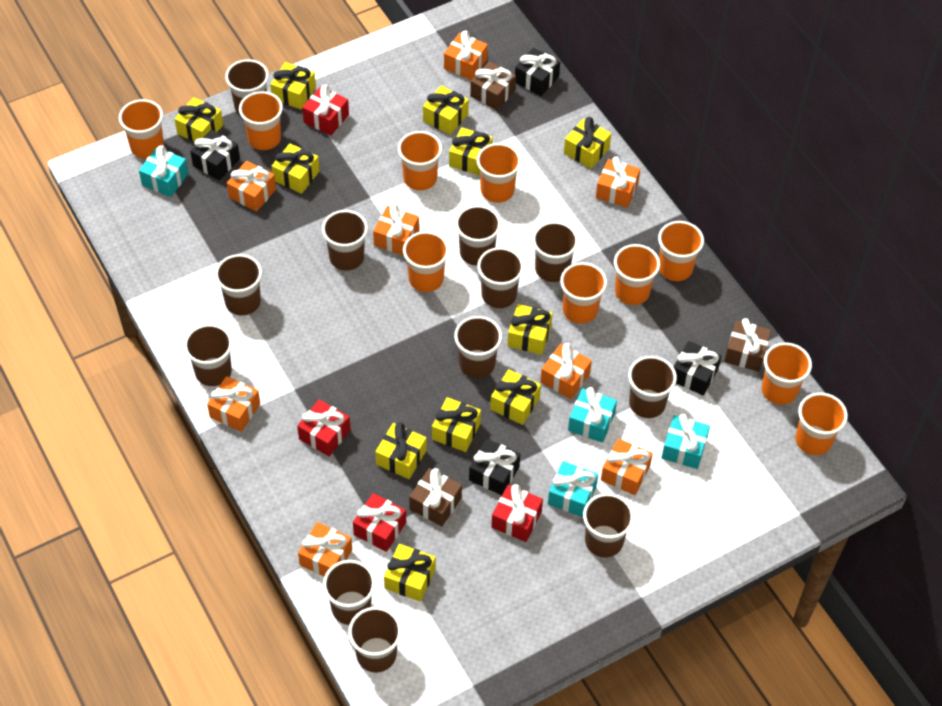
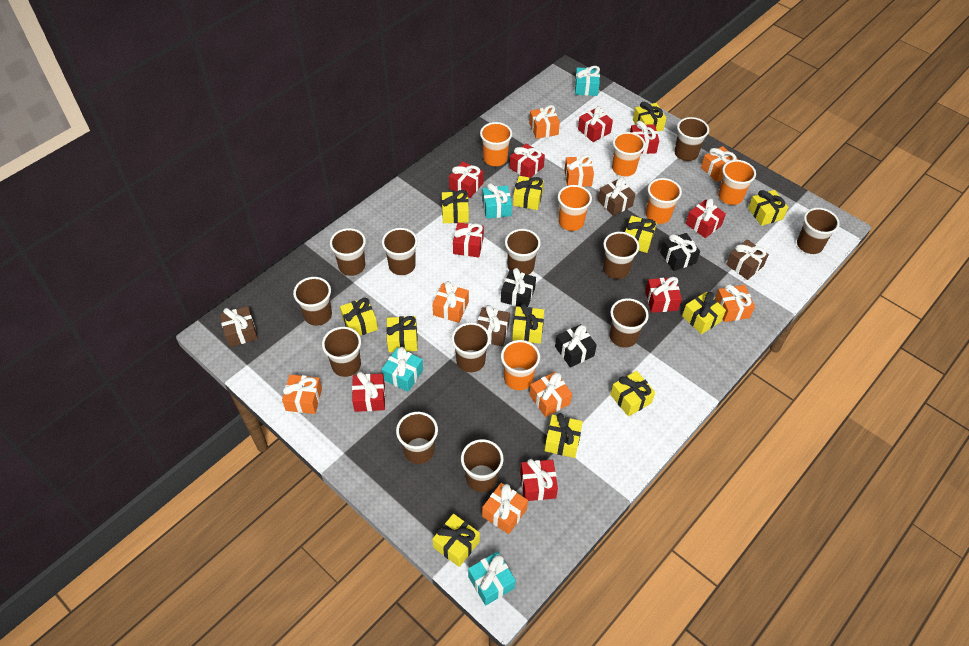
black gift: [190,130,240,180] [469,439,520,495] [515,48,560,96] [673,341,722,395] = 4 -> [501,268,536,308] [555,324,597,368] [660,233,700,271] = 3
brown gift: [409,468,462,526] [470,61,516,110] [724,318,771,372] = 3 -> [220,306,258,347] [477,305,510,346] [598,177,635,216] [726,239,769,280] = 4
orange cup: [119,99,164,159] [239,91,283,150] [398,131,442,190] [403,231,449,292] [477,143,521,203] [560,262,607,324] [614,244,660,305] [658,221,704,281] [762,342,812,405] [795,393,848,455] = 10 -> [480,122,512,166] [501,340,540,390] [558,185,592,231] [612,132,645,176] [646,178,682,224] [718,160,756,205] = 6
red gift: [297,399,351,456] [302,84,349,136] [353,493,406,552] [491,484,543,542] = 4 -> [352,372,385,412] [449,162,484,198] [453,222,484,257] [510,143,545,177] [520,459,558,501] [578,106,613,142] [630,121,659,154] [645,277,682,313] [686,198,726,238] = 9
yellow gift: [175,97,223,142] [270,62,316,109] [272,143,320,194] [375,422,427,479] [384,544,435,602] [423,85,469,135] [432,397,481,452] [449,127,493,175] [490,369,541,425] [507,304,553,355] [564,117,611,168] = 11 -> [340,298,378,336] [386,316,418,352] [433,514,480,567] [442,190,469,223] [512,304,544,344] [513,176,544,210] [545,413,583,458] [610,371,655,417] [625,216,657,253] [633,102,667,132] [682,292,726,334] [748,190,788,226] = 12

